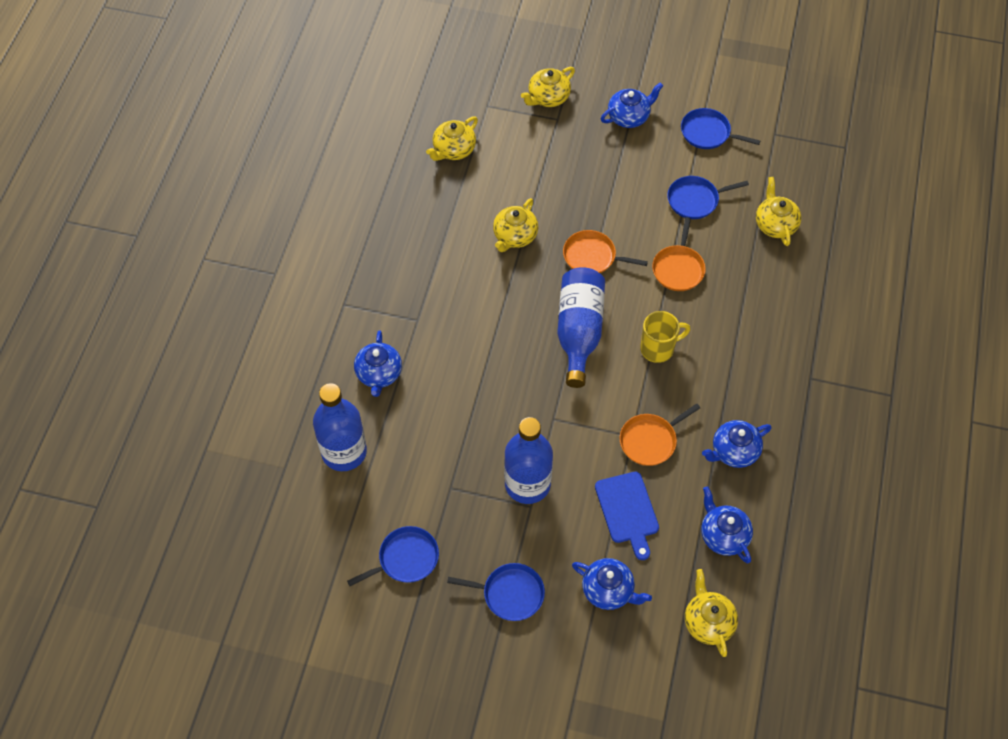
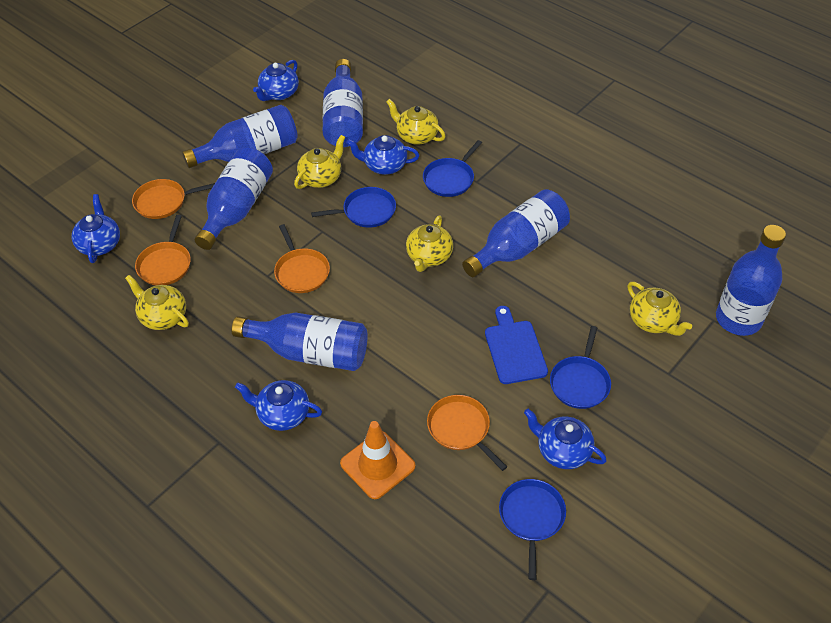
blue bottle: [313,383,367,471] [504,417,553,504] [557,267,605,388] = 3 -> [182,105,298,168] [195,147,273,250] [232,313,368,371] [322,59,363,147] [462,189,570,277] [716,225,786,336] = 6
orange pan: [563,230,648,273] [620,403,700,466] [652,217,706,291] = 3 -> [132,179,215,219] [135,215,191,286] [274,224,330,293] [427,395,507,471] = 4
orange traffic cone: none = 0 -> [340,421,416,499] = 1
yellow mug: [640,311,691,363] = 1 -> none = 0

